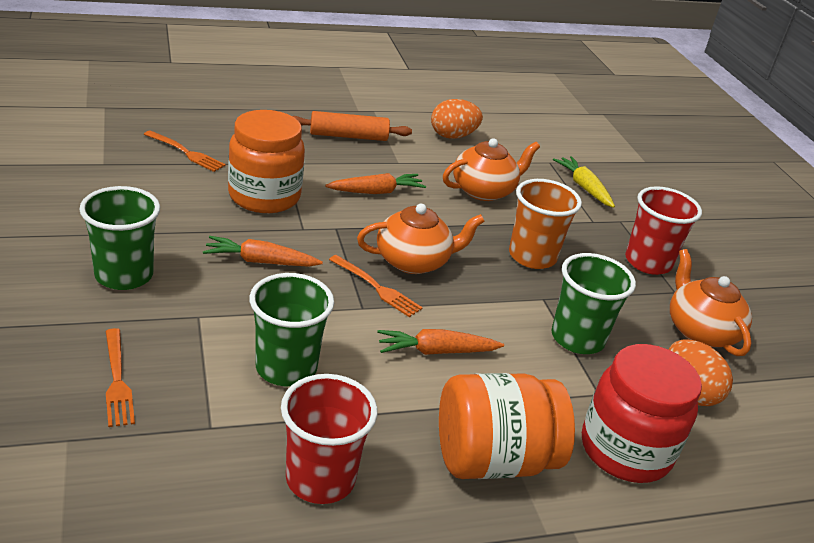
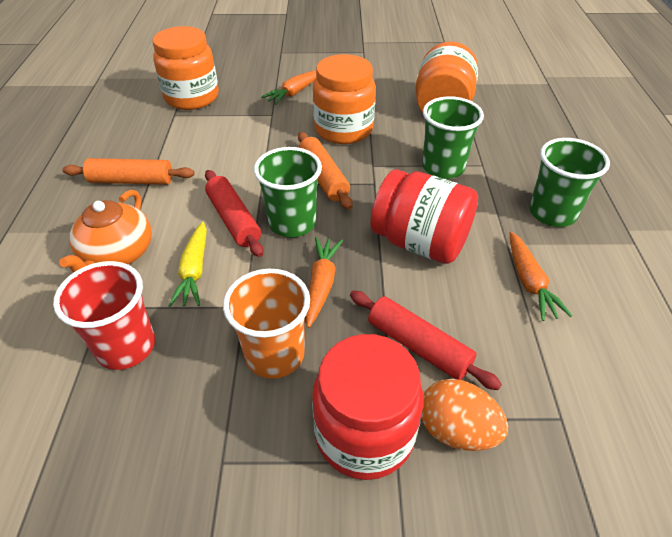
orange egg: [431,99,483,139] [669,339,733,406] = 2 -> [421,379,508,451] = 1
orange fork: [106,328,135,427] [144,130,226,172] [329,255,423,317] = 3 -> none = 0
orange jar: [228,110,305,213] [439,373,575,479] = 2 -> [152,26,219,110] [313,54,376,144] [415,41,478,113] = 3
orange rolling pin: [293,111,412,141] = 1 -> [62,158,194,185] [298,132,353,210] = 2
orange teapot: [357,204,485,274] [443,138,540,201] [670,249,752,356] = 3 -> [59,190,152,273] = 1
red cup: [281,374,378,504] [625,186,702,275] = 2 -> [53,261,155,370] = 1
red jar: [582,344,702,483] = 1 -> [312,334,424,480] [371,169,478,264] = 2
red rolling pin: none = 0 -> [205,170,263,257] [350,291,502,390] = 2

